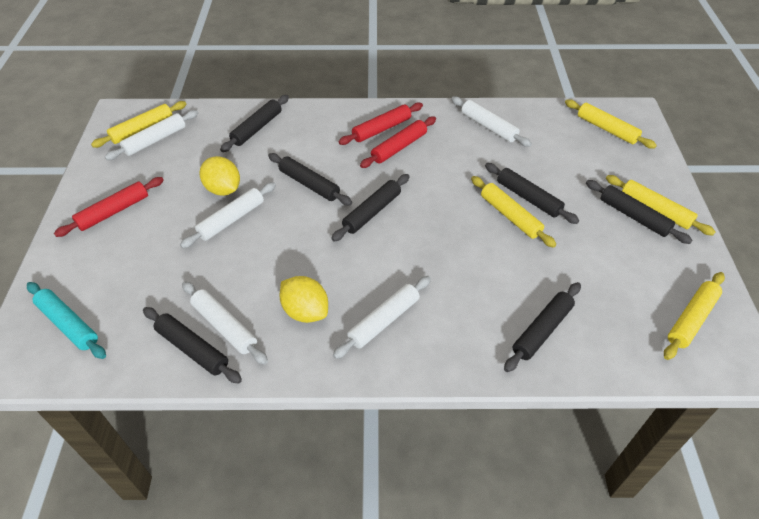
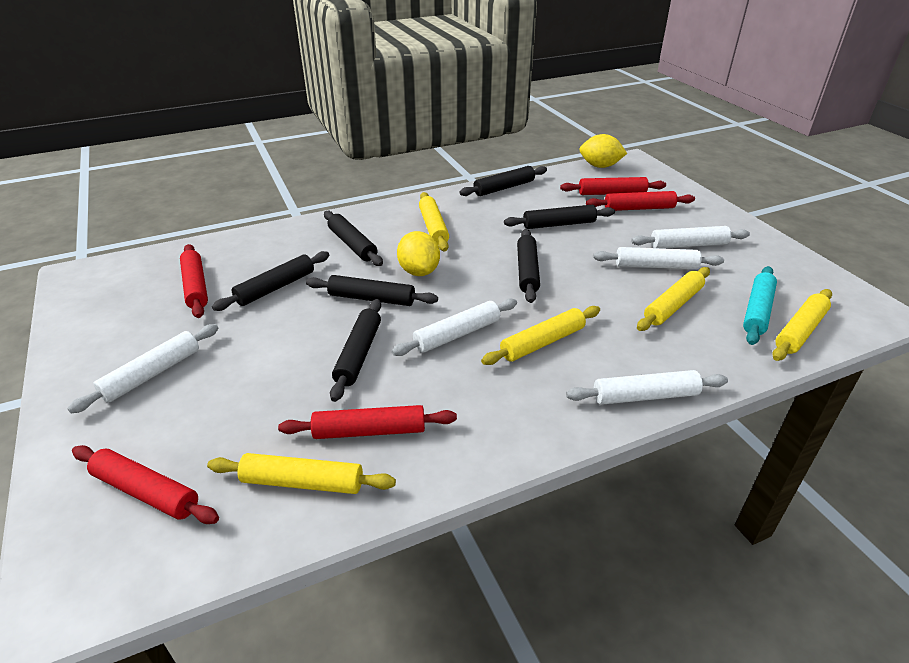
red rolling pin: [54,177,164,237] [338,103,423,145] [360,116,436,168] = 3 -> [72,445,219,524] [180,244,208,318] [278,405,457,439] [560,177,666,195] [586,191,695,211] = 5

